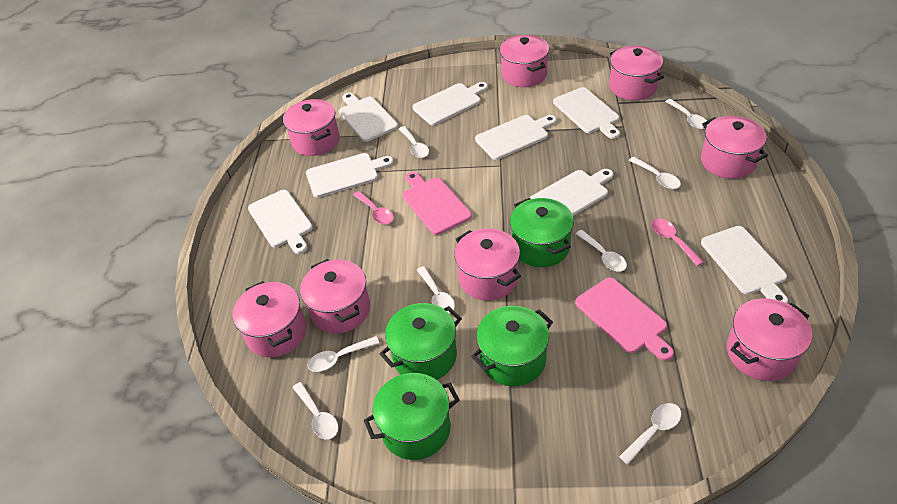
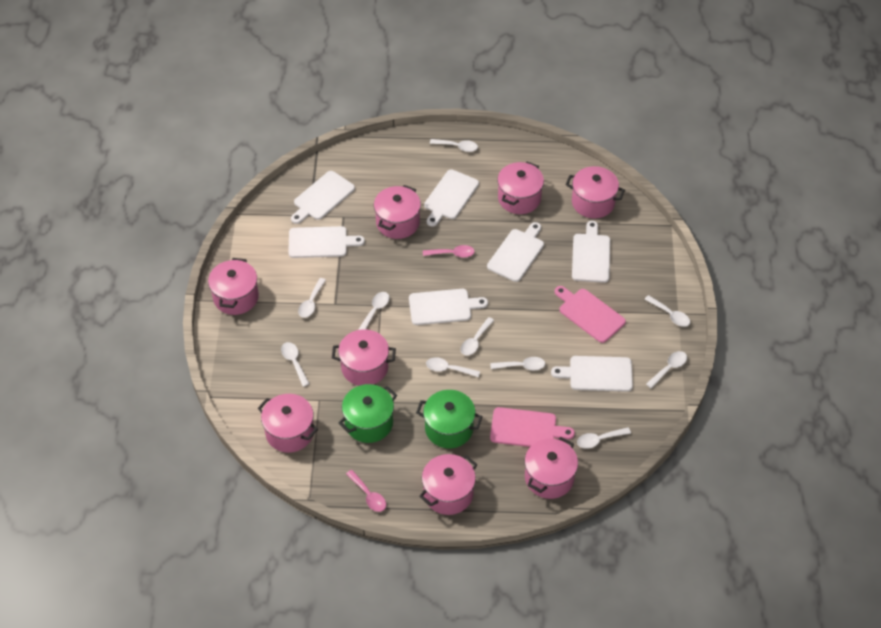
green pot: [364,373,460,460] [380,303,462,380] [471,306,553,386] [510,198,574,267] = 4 -> [339,384,397,443] [416,390,483,448] = 2
white cutting board: [248,190,313,254] [306,153,394,198] [339,93,398,142] [413,82,488,125] [475,115,557,160] [529,169,613,216] [553,87,620,139] [701,226,788,303] = 8 -> [288,226,365,258] [291,171,355,224] [409,289,488,325] [424,169,479,227] [487,222,544,282] [551,356,633,392] [572,221,610,283] = 7
white spoon: [292,382,338,440] [308,336,379,372] [399,126,429,158] [417,266,455,314] [576,230,627,272] [619,403,681,465] [629,157,681,189] [665,99,708,129] = 8 -> [281,342,309,387] [298,278,326,318] [358,292,389,330] [426,357,480,377] [430,139,478,152] [460,317,494,356] [490,357,545,371] [577,427,631,449] [644,295,690,327] [646,351,687,389] = 10

